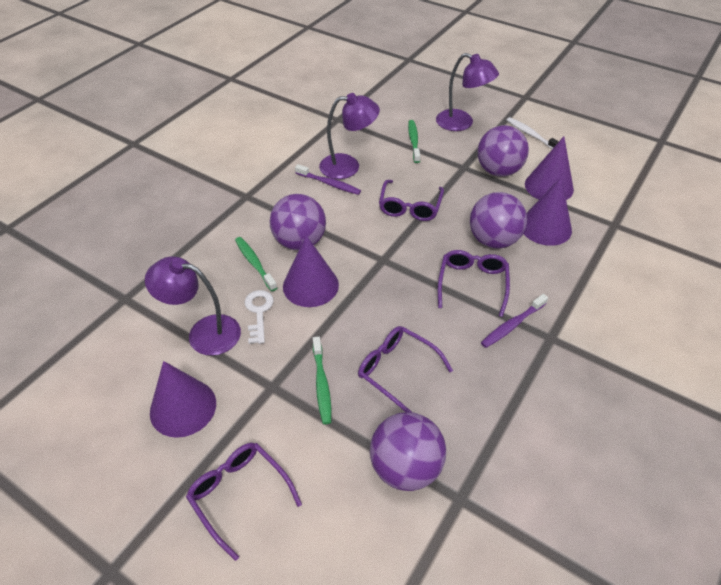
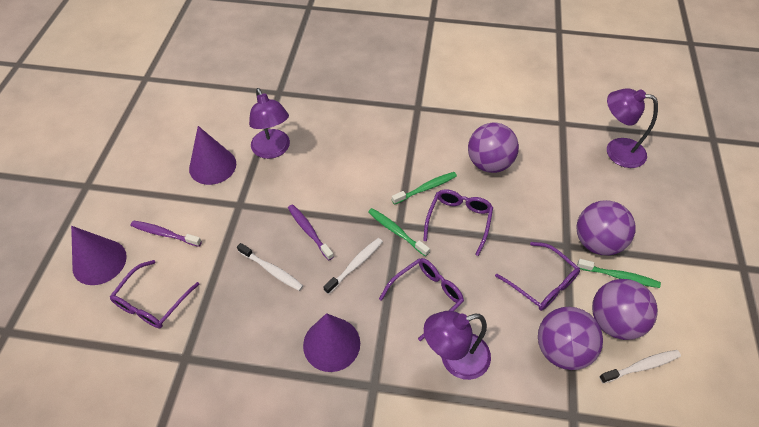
purple cone: [150,361,216,438] [283,235,339,307] [523,177,572,246] [525,136,574,200] = 4 -> [71,226,127,285] [189,126,236,185] [303,313,360,372] = 3
white key: [245,290,274,344] = 1 -> none = 0
white toothbrush: [506,117,559,149] = 1 -> [237,243,303,291] [324,238,383,294] [599,350,681,384] = 3

